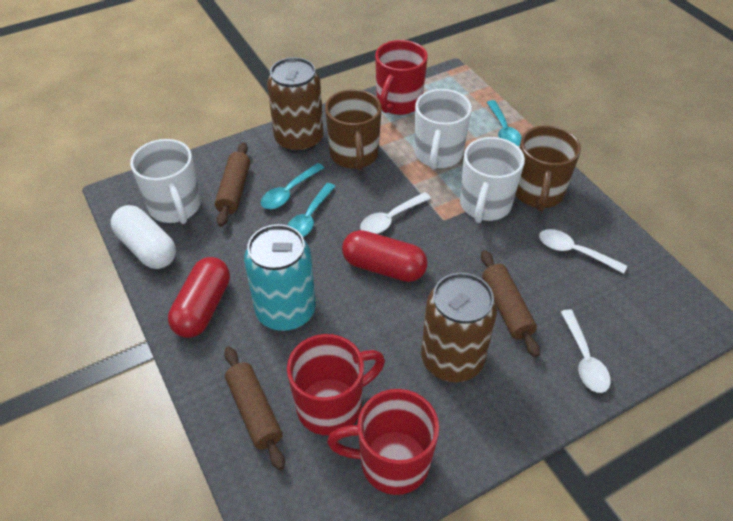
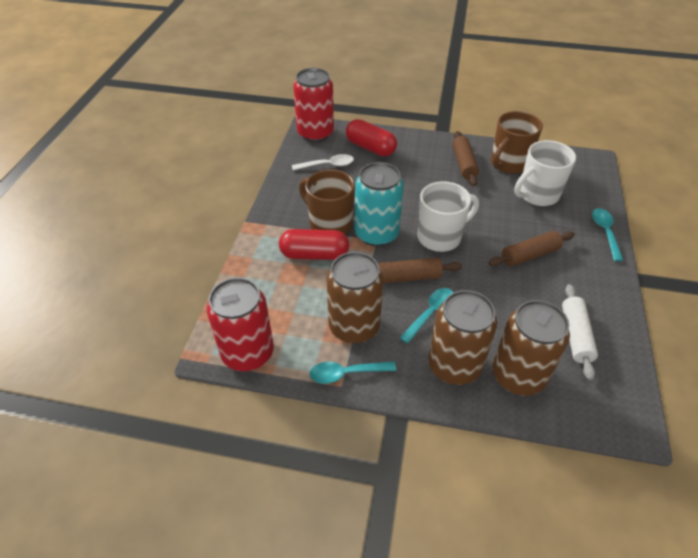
brown can: [267,57,323,153] [421,273,497,382] = 2 -> [327,252,383,344] [428,290,497,385] [492,300,570,396] = 3
red can: none = 0 -> [207,278,274,371] [293,68,334,142] = 2
red mug: [287,334,385,435] [327,389,439,495] [375,40,428,115] = 3 -> none = 0
white capsule: [111,205,176,269] = 1 -> none = 0
white mug: [130,139,201,224] [414,89,472,170] [460,137,525,223] = 3 -> [418,181,479,252] [514,140,576,206] = 2
white rolling pin: none = 0 -> [562,284,598,380] = 1
white spoon: [360,192,431,234] [539,229,627,274] [561,309,611,393] = 3 -> [292,154,354,170] = 1

